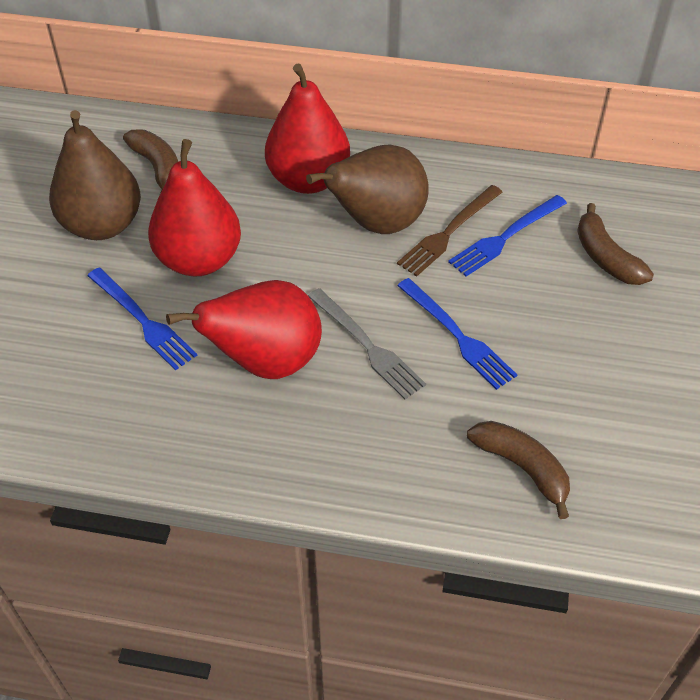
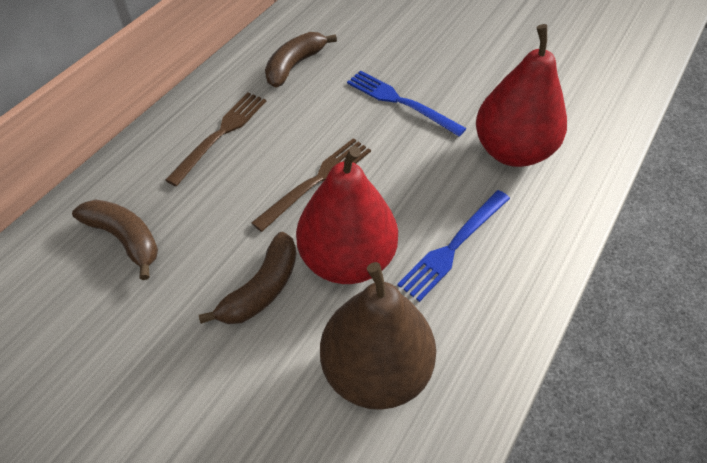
blue fork: [87,268,198,371] [397,278,517,390] [448,195,567,277] = 3 -> [347,71,467,137] [397,190,510,302] = 2
brown fork: [397,185,502,277] = 1 -> [165,93,266,186] [251,138,371,232] = 2
brown pear: [49,110,141,240] [306,145,429,234] = 2 -> [320,262,436,410] = 1
grey fork: [308,288,426,399] = 1 -> none = 0
red pear: [148,139,241,276] [166,280,322,379] [265,63,350,194] = 3 -> [296,146,398,284] [476,24,567,167] = 2

